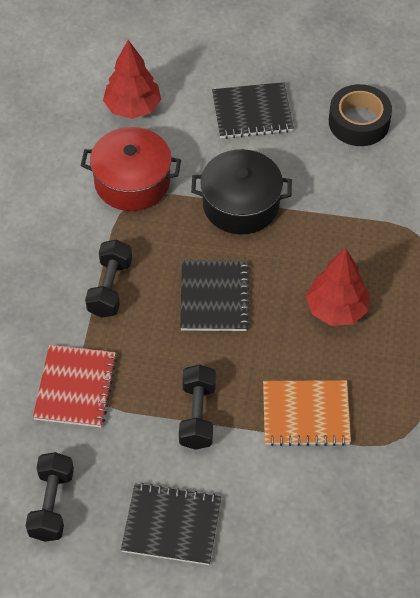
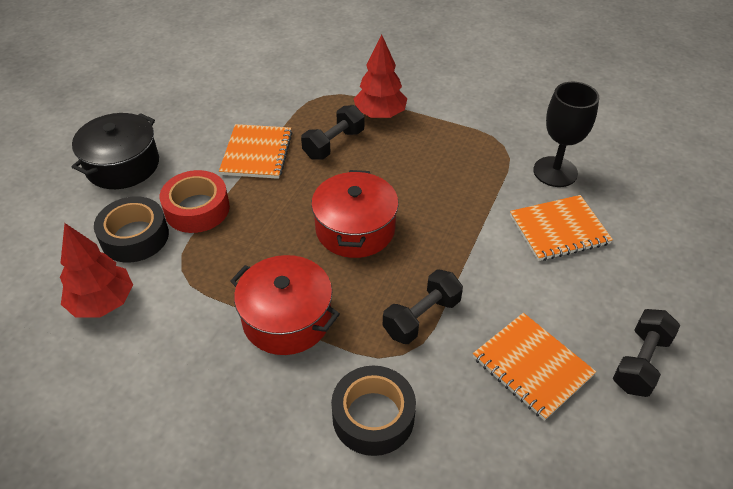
black goblet: none = 0 -> [533,82,599,187] = 1
black notebook: [121,483,221,565] [180,260,250,331] [212,82,294,139] = 3 -> none = 0
black tape: [329,84,392,146] = 1 -> [94,196,169,262] [331,366,416,456] = 2
orange notebook: [263,381,351,446] = 1 -> [219,124,292,179] [473,313,596,421] [510,195,613,261] = 3
red notebook: [33,345,117,427] = 1 -> none = 0
red pot: [81,127,181,211] = 1 -> [230,255,340,355] [311,170,399,258] = 2
red tape: none = 0 -> [160,170,230,233] = 1

